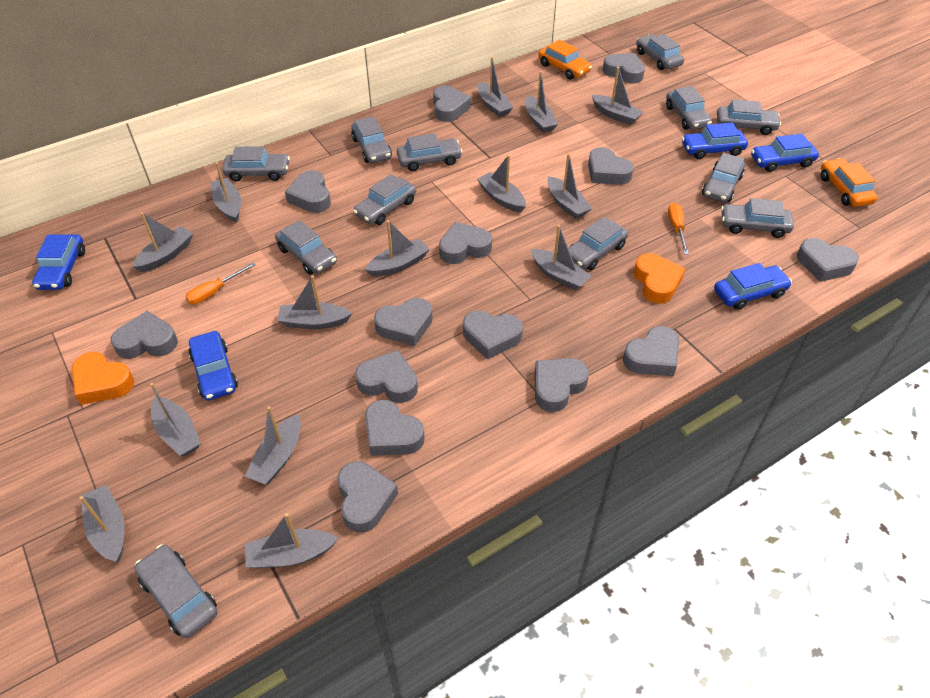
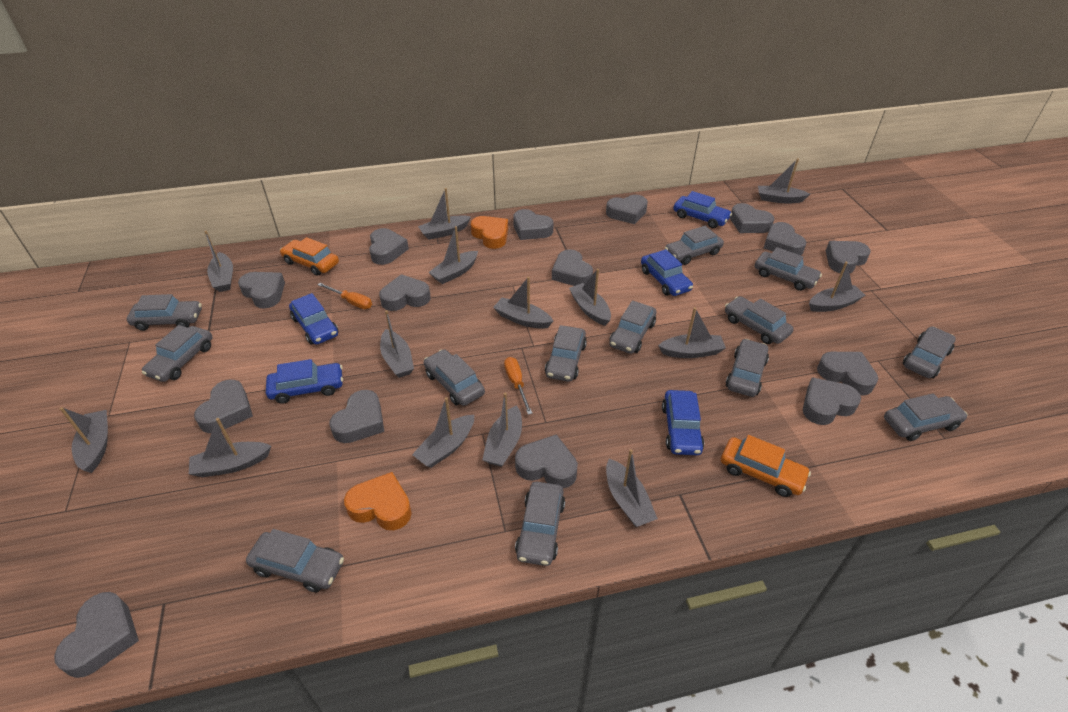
grey car: [134,545,217,638] [222,146,290,181] [275,220,337,275] [351,116,392,163] [353,174,416,225] [397,133,462,171] [568,217,628,270] [636,34,684,70] [666,86,712,130] [702,153,745,203] [717,99,781,135] [721,198,794,238] = 12 -> [127,294,202,331] [142,325,212,382] [246,529,344,592] [424,349,485,406] [515,481,565,566] [545,325,587,382] [609,301,657,354] [665,226,724,265] [725,296,794,344] [726,339,769,397] [755,247,822,291] [884,393,968,441] [903,326,956,378] = 13
grey heart: [111,311,178,359] [285,170,331,213] [337,462,398,533] [355,350,418,403] [365,400,425,456] [374,298,433,346] [433,86,471,122] [439,222,492,264] [463,311,523,360] [535,358,589,412] [588,147,634,185] [603,53,645,84] [623,326,679,376] [797,238,859,282] = 14 -> [54,592,139,678] [194,380,253,433] [238,272,285,308] [329,390,384,443] [369,228,409,265] [379,274,431,311] [513,209,553,240] [515,434,578,488] [552,249,593,286] [606,195,648,224] [730,203,774,233] [764,222,806,255] [803,377,861,425] [817,352,878,396] [826,241,871,273] = 15

